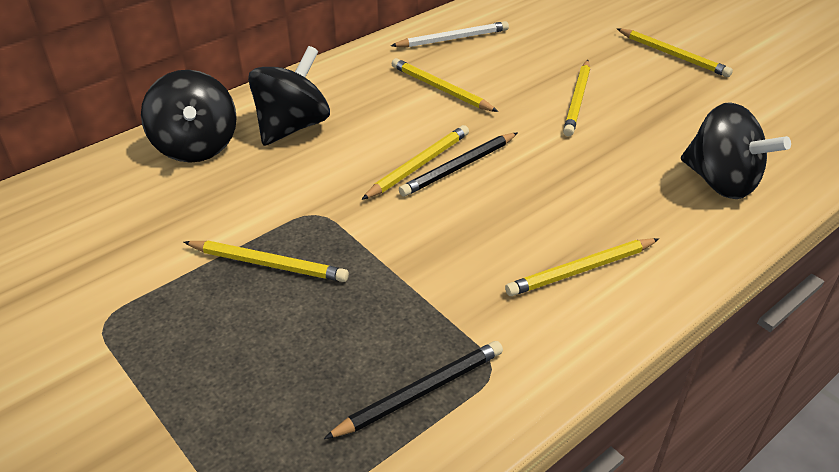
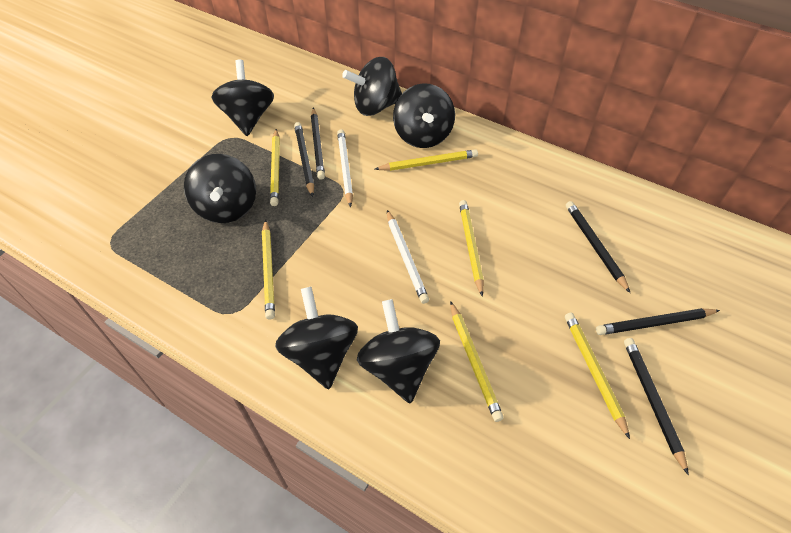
black pencil: [324,341,503,439] [399,132,518,197] = 2 -> [294,122,314,197] [311,108,325,180] [566,201,630,293] [596,308,720,335] [624,338,689,475] = 5
black spinning top: [141,70,237,163] [248,46,330,146] [681,102,791,199] = 3 -> [184,154,256,223] [211,60,274,136] [275,287,358,389] [342,57,402,116] [357,299,440,404] [393,83,455,148] = 6
white pencil: [391,21,509,48] = 1 -> [337,129,353,207] [387,210,429,304] = 2

